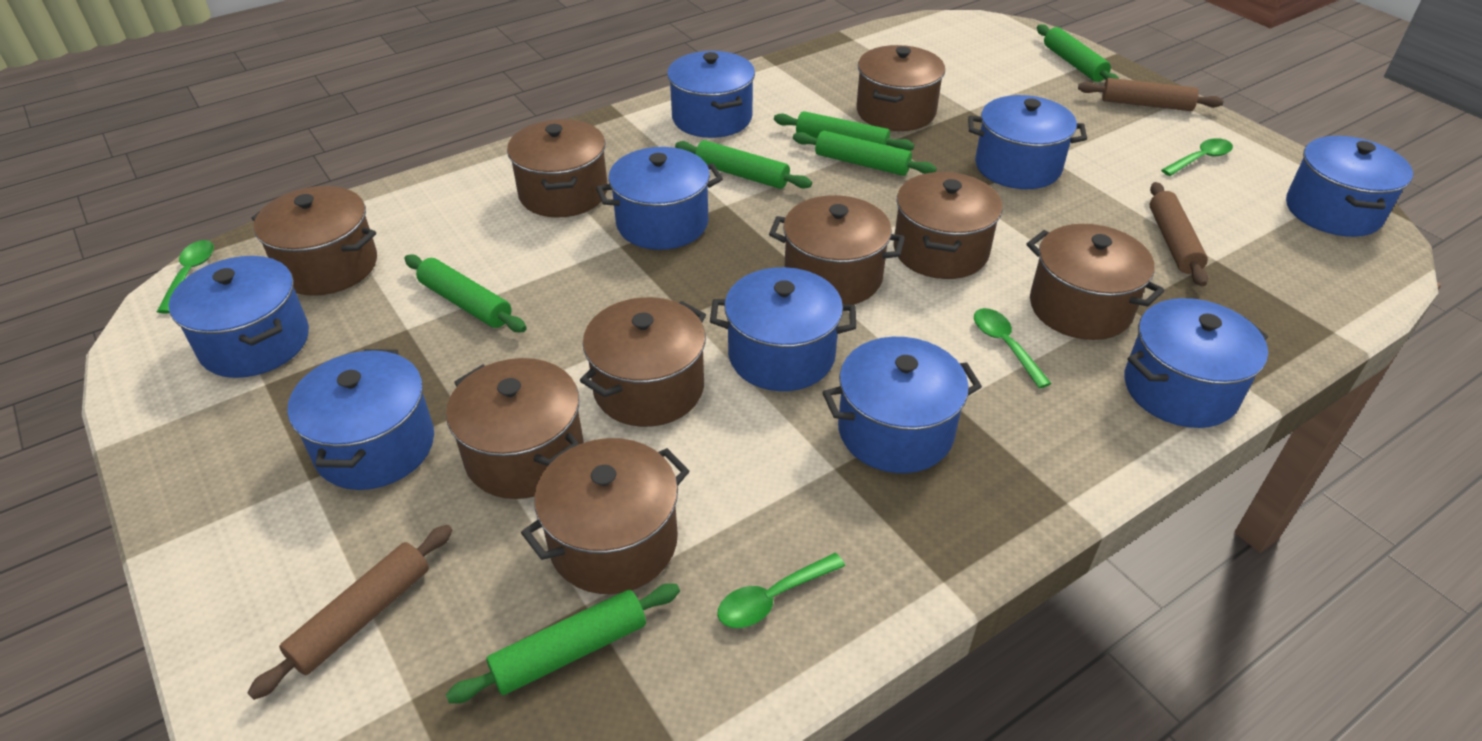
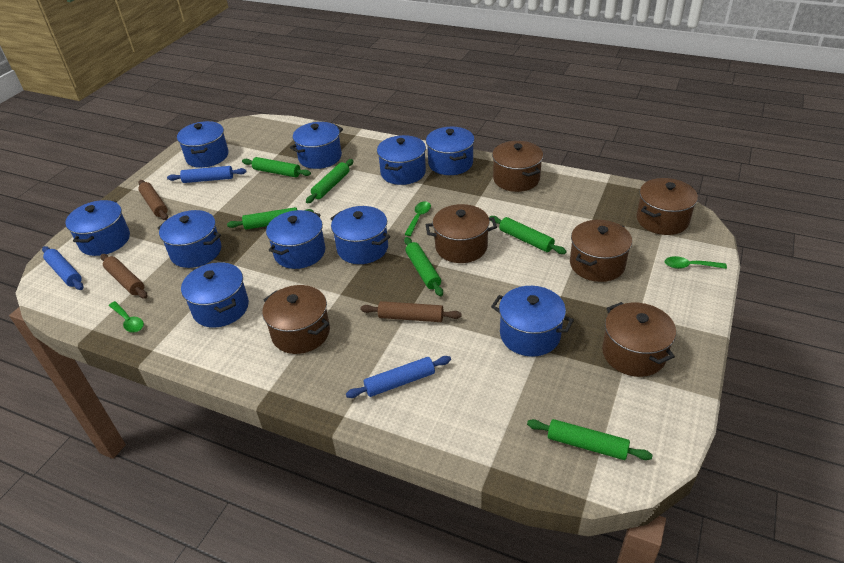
blue pot: [169,256,309,378] [287,349,434,490] [596,147,723,250] [667,51,755,138] [710,267,856,391] [822,337,982,473] [968,95,1087,189] [1125,298,1268,428] [1286,136,1413,237] = 9 -> [65,200,130,256] [157,210,221,268] [177,121,228,168] [181,262,249,328] [266,210,325,269] [290,122,343,169] [330,206,390,264] [377,135,426,185] [426,127,474,175] [491,286,574,357] = 10
blue rolling pin: none = 0 -> [42,246,84,290] [167,166,247,183] [346,356,451,398] = 3
brown pot: [251,186,377,296] [446,358,584,499] [507,119,607,218] [521,438,689,594] [580,297,706,427] [769,195,905,305] [856,45,945,131] [893,172,1003,279] [1027,224,1165,340] = 9 -> [262,285,330,354] [426,204,497,263] [492,141,543,192] [570,220,632,282] [602,302,676,377] [636,178,698,235] = 6
green spoon: [157,240,214,313] [717,553,845,628] [974,308,1052,388] [1161,138,1233,176] = 4 -> [109,301,144,332] [404,201,431,236] [665,256,727,269] = 3

